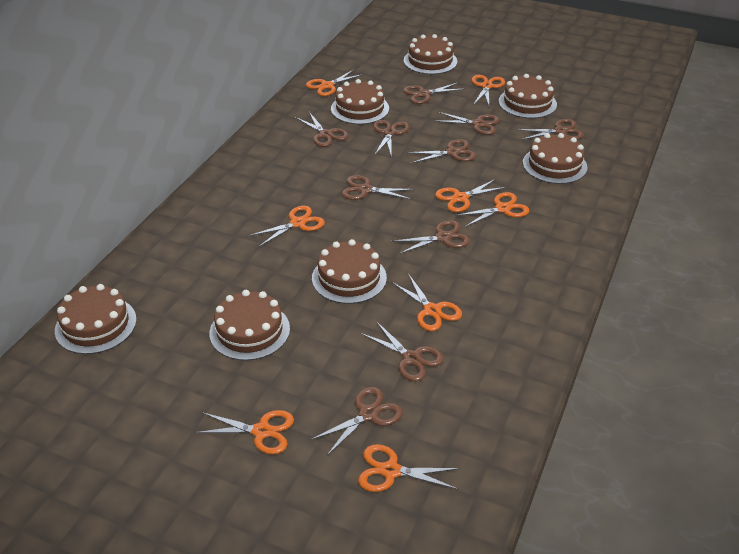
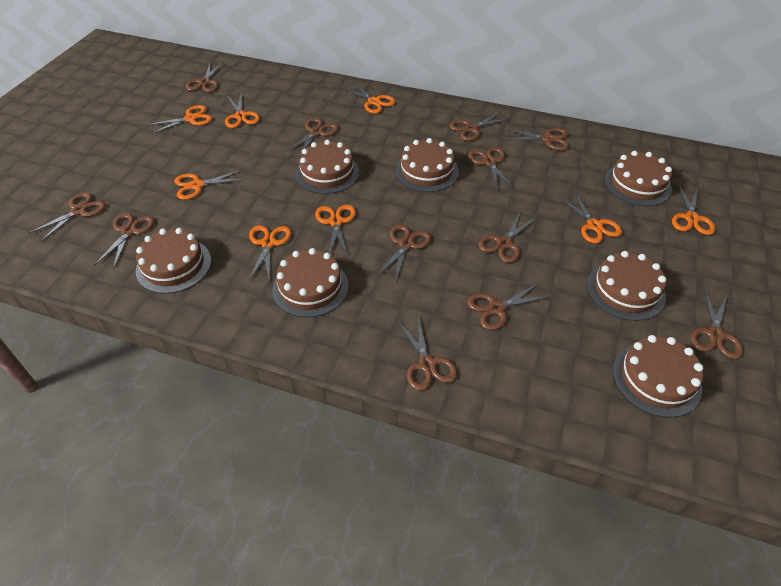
brown scissors: [295,112,349,147] [311,387,403,455] [342,175,415,200] [361,321,444,382] [373,120,409,158] [391,220,470,254] [403,82,464,104] [407,139,476,163] [436,112,500,135] [516,119,584,140] = 10 -> [29,192,106,242] [94,213,155,269] [186,62,223,92] [286,118,339,157] [377,224,431,280] [398,315,458,391] [449,112,511,141] [467,283,551,330] [468,147,514,191] [478,210,537,263] [505,128,569,151] [691,289,743,359] = 12

